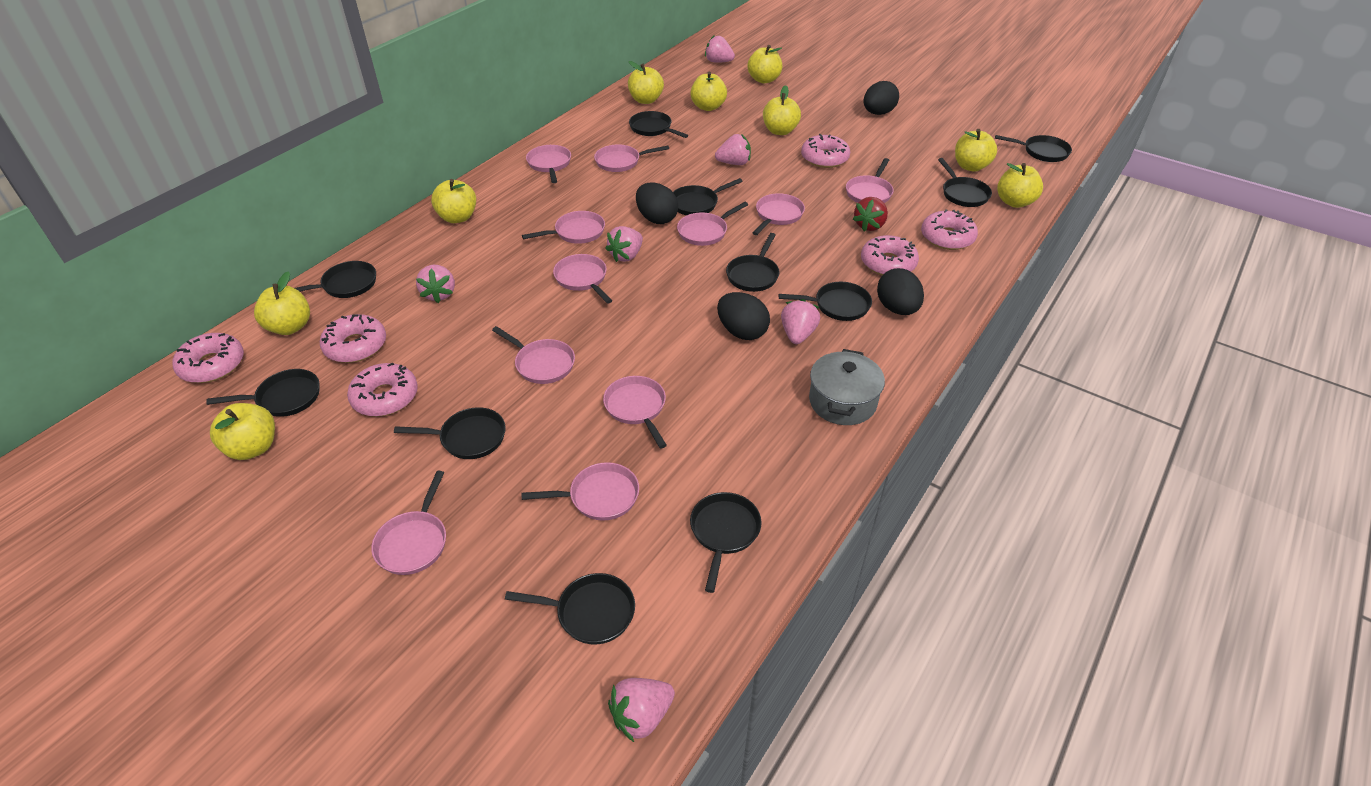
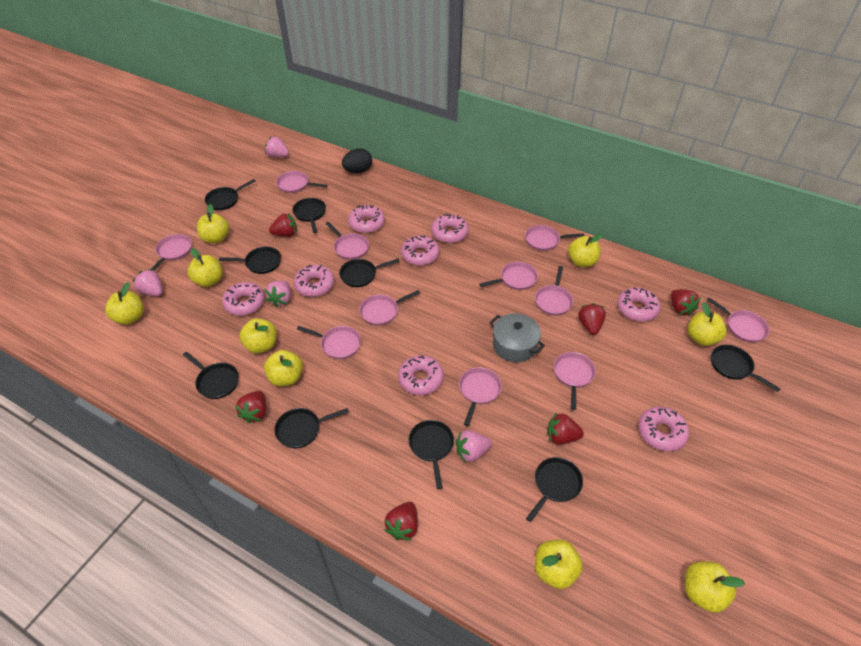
black egg: [636,183,678,224] [717,292,770,340] [864,81,899,115] [877,268,924,315] = 4 -> [342,148,372,173] = 1
black pan: [206,369,320,417] [295,261,376,298] [394,407,506,459] [505,573,635,644] [629,111,689,138] [673,178,743,215] [690,492,762,593] [726,233,780,292] [779,282,872,321] [938,158,992,207] [995,135,1072,162] = 11 -> [183,352,239,399] [205,179,256,210] [219,247,281,274] [274,408,349,448] [292,198,326,233] [339,259,400,287] [409,420,454,489] [526,457,583,522] [711,345,781,392] = 9
pink donut: [173,333,244,383] [320,314,386,363] [347,363,418,417] [801,134,850,168] [861,235,919,275] [921,209,978,250] = 6 -> [222,282,265,316] [294,265,334,297] [348,205,385,233] [398,355,444,395] [401,235,440,266] [431,213,469,243] [617,287,660,322] [638,407,689,452] = 8
pink strawberry: [416,265,455,303] [605,226,643,262] [608,678,675,742] [705,35,735,63] [715,134,751,165] [781,299,820,344] = 6 -> [133,269,163,296] [264,281,291,307] [265,136,289,157] [456,430,492,462] = 4
red strawberry: [853,197,888,231] = 1 -> [235,391,266,424] [269,213,297,237] [384,502,418,541] [547,413,584,444] [578,303,606,335] [671,289,701,316] = 6

